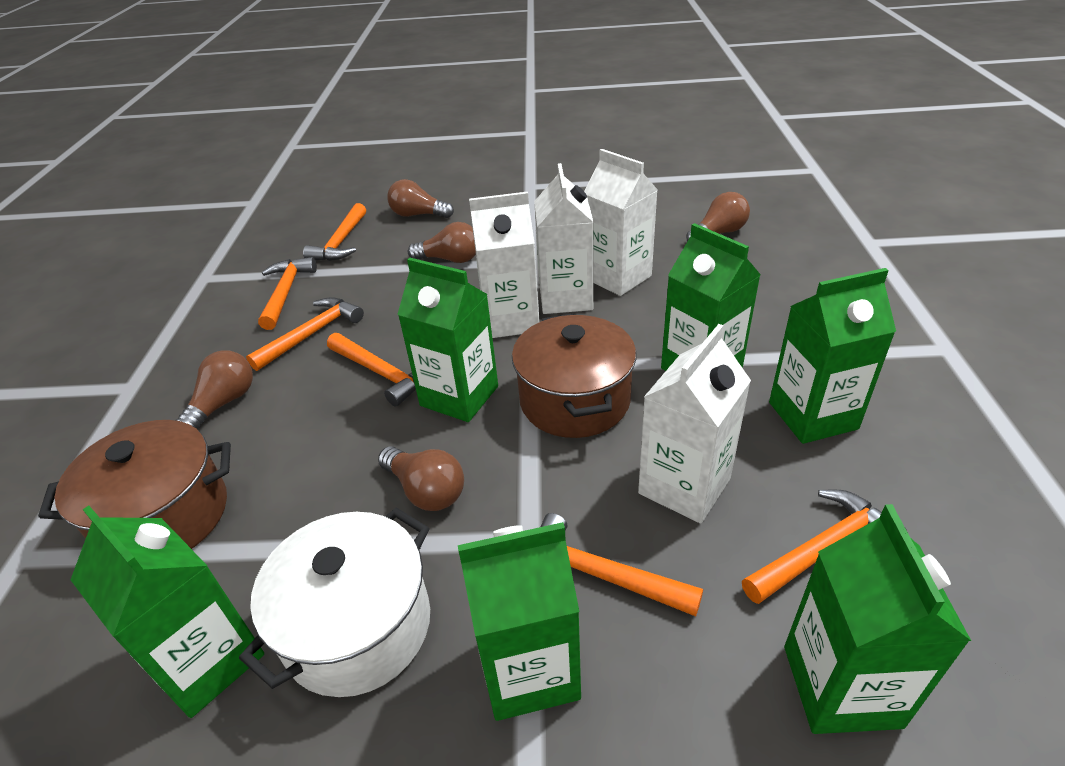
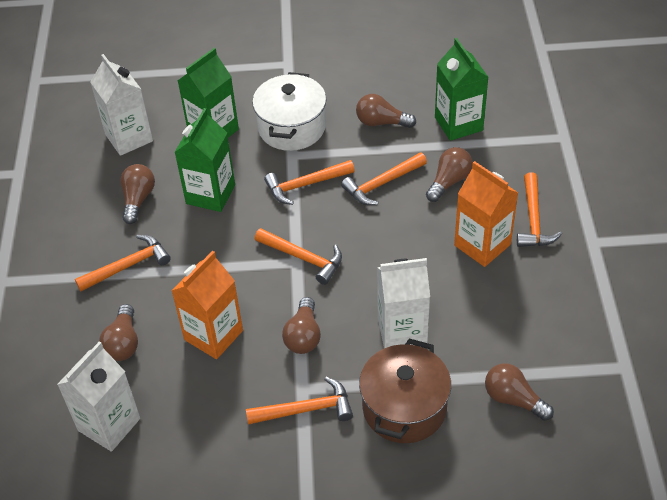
brown light bulb: [175,350,253,429] [378,446,464,511] [387,179,454,218] [408,222,476,263] [686,192,750,241] = 5 -> [99,304,138,361] [120,164,155,224] [282,297,321,354] [356,94,416,128] [426,147,473,202] [485,363,554,421] = 6
brown pot: [38,420,231,549] [512,313,636,438] = 2 -> [359,338,451,443] = 1
green carton: [71,506,264,718] [397,258,498,422] [458,522,581,721] [661,223,761,371] [769,268,896,444] [784,504,971,734] = 6 -> [174,108,235,212] [178,48,239,138] [435,38,489,141] = 3
orange carton: none = 0 -> [171,251,243,359] [454,161,518,267] = 2
white carton: [469,192,540,338] [534,163,594,314] [584,149,658,296] [638,324,751,523] = 4 -> [57,342,140,452] [90,54,153,156] [377,258,430,348] = 3

